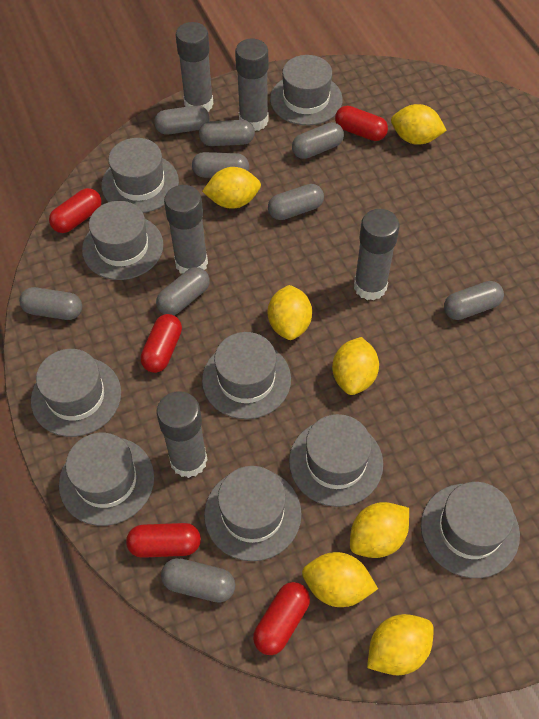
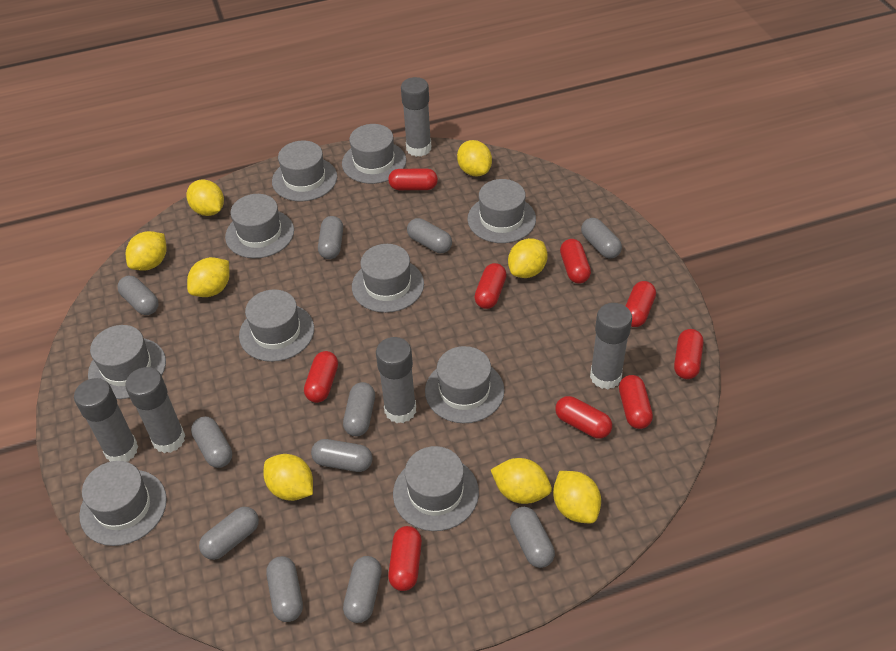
grey capsule: [19,287,82,320] [154,105,210,135] [156,267,210,315] [161,558,235,603] [192,152,249,178] [199,120,255,146] [268,184,324,220] [292,122,344,159] [444,281,504,320] = 9 -> [117,276,159,315] [191,416,232,468] [199,507,259,560] [266,556,303,622] [311,439,373,472] [318,216,343,259] [343,382,375,436] [343,556,382,623] [407,218,452,253] [510,507,555,568] [581,218,622,259] = 11
grey hat: [31,349,121,437] [59,433,154,526] [82,201,163,280] [101,138,179,213] [202,332,291,419] [204,466,301,561] [270,55,343,126] [289,414,383,507] [421,482,520,578] = 9 -> [79,461,167,546] [88,325,166,399] [225,194,294,258] [239,289,314,362] [272,141,337,201] [342,124,406,184] [352,244,424,313] [393,446,479,531] [425,346,505,423] [467,179,536,243] = 10
red capsule: [49,188,101,233] [126,523,201,558] [140,314,182,373] [253,582,310,655] [335,106,388,141] = 5 -> [304,351,338,403] [388,168,438,190] [388,526,422,591] [474,263,507,309] [555,396,612,439] [560,239,591,283] [619,375,653,429] [626,281,656,327] [674,329,703,379] = 9
yellow lemon: [202,167,261,209] [268,285,312,340] [302,552,378,607] [332,337,379,395] [350,502,409,558] [367,614,434,675] [391,104,447,145] = 7 -> [126,231,167,271] [186,179,224,216] [187,257,230,297] [263,454,313,501] [457,140,492,176] [491,458,552,504] [508,238,548,278] [553,471,601,523] = 8

